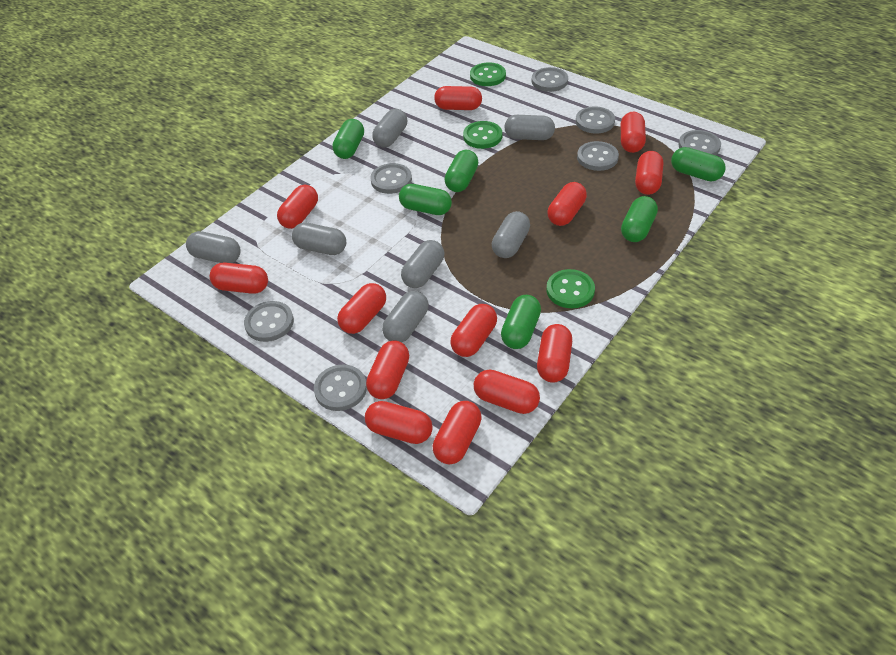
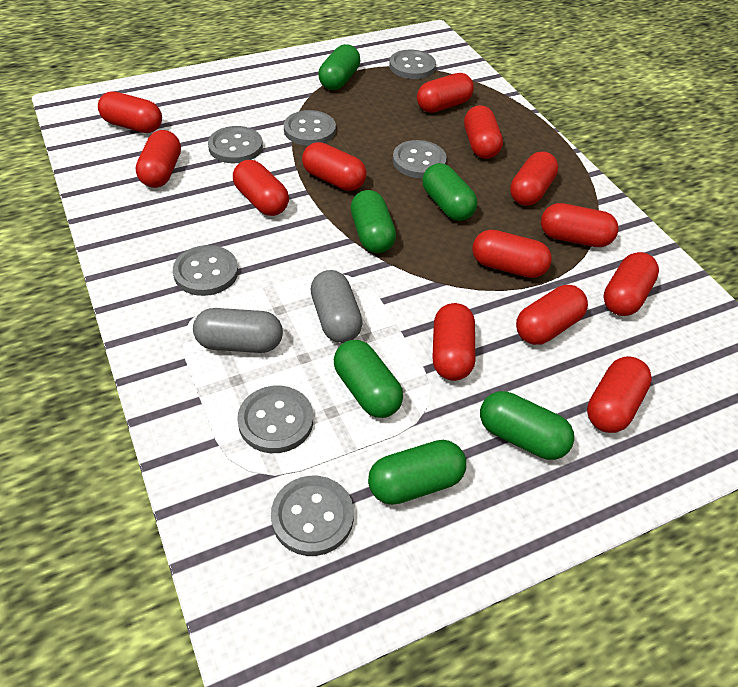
green button: [463,121,502,149] [470,62,506,86] [546,269,595,308] = 3 -> none = 0
grey capsule: [186,231,241,263] [292,222,346,255] [372,109,407,148] [382,291,428,342] [401,240,444,288] [492,211,530,258] [504,115,555,140] = 7 -> [193,308,283,353] [311,270,363,343] = 2

